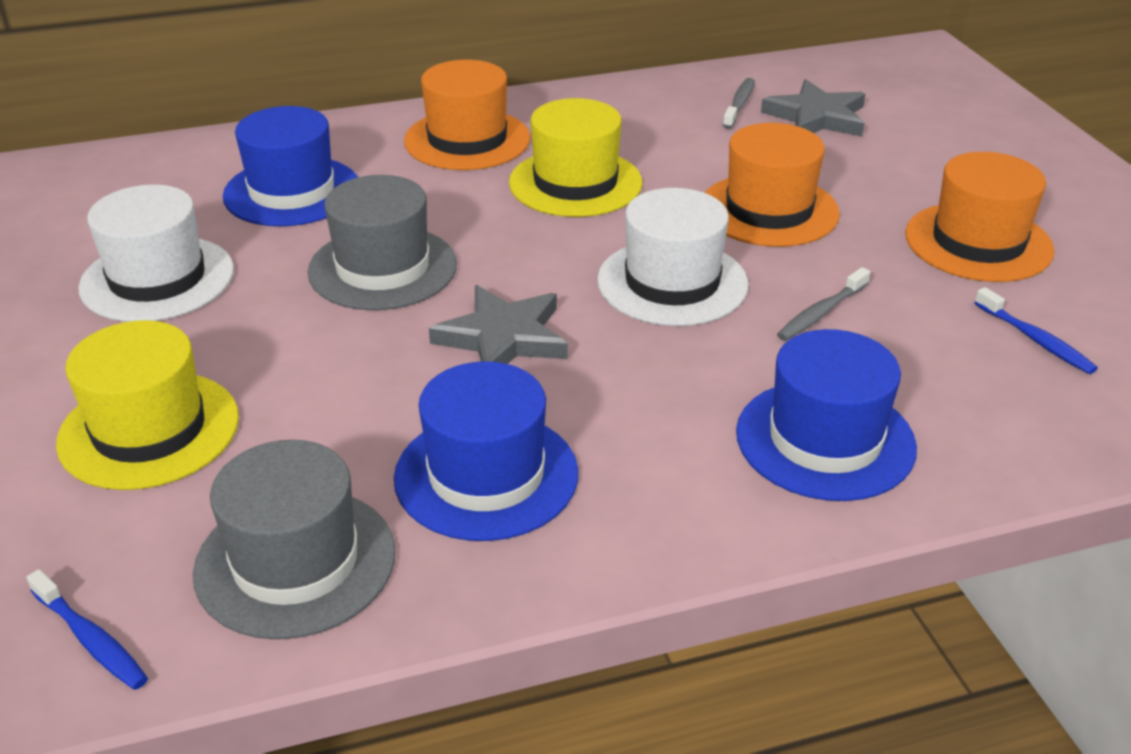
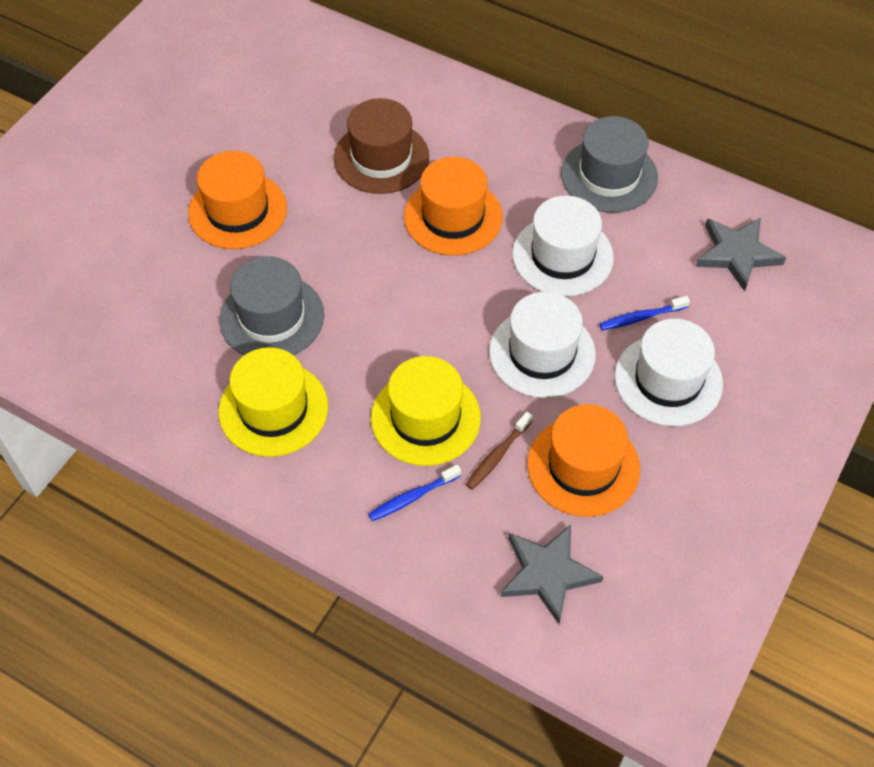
blue hat: [223,106,358,226] [394,361,578,541] [736,329,917,501] = 3 -> none = 0
brown hat: none = 0 -> [334,98,429,194] = 1
brown toothbrush: none = 0 -> [466,412,533,490] = 1
grey toothbrush: [723,78,755,129] [777,267,870,341] = 2 -> none = 0
white hat: [78,184,234,322] [597,188,748,326] = 2 -> [489,292,596,398] [512,196,614,297] [615,319,723,426] = 3

